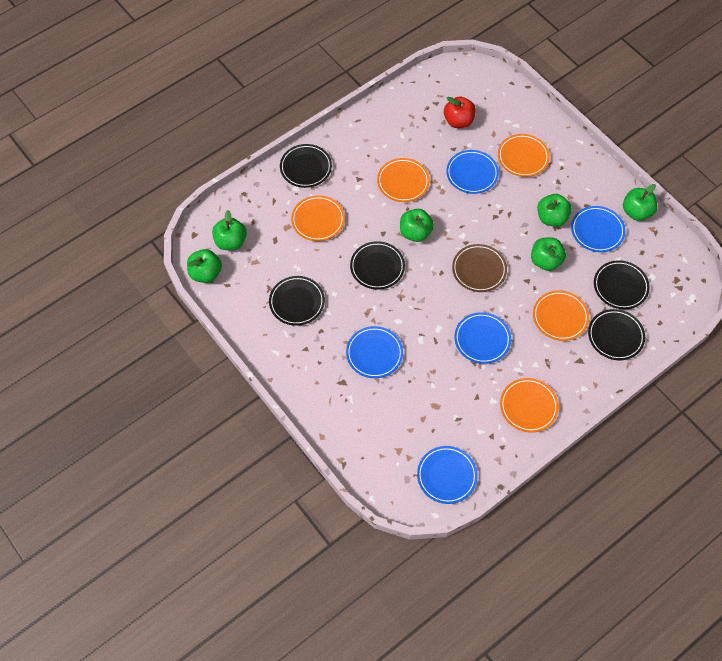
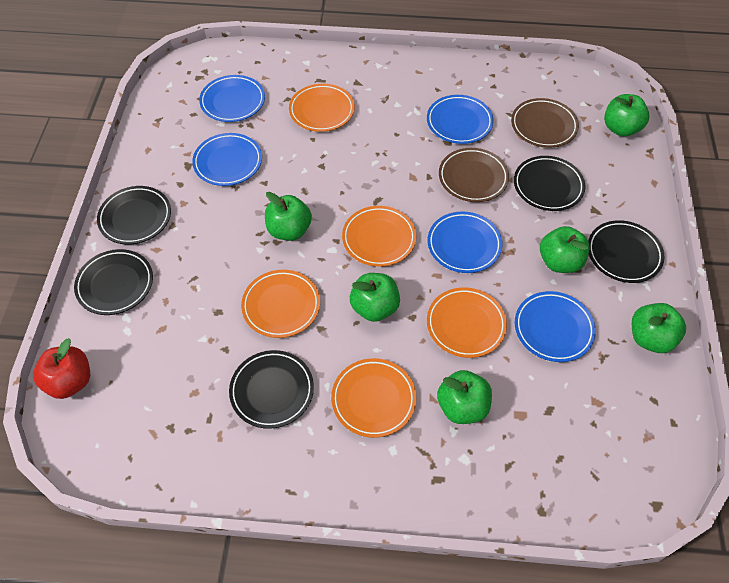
brown plate: [452,244,507,292] = 1 -> [439,148,509,202] [511,98,579,148] = 2

